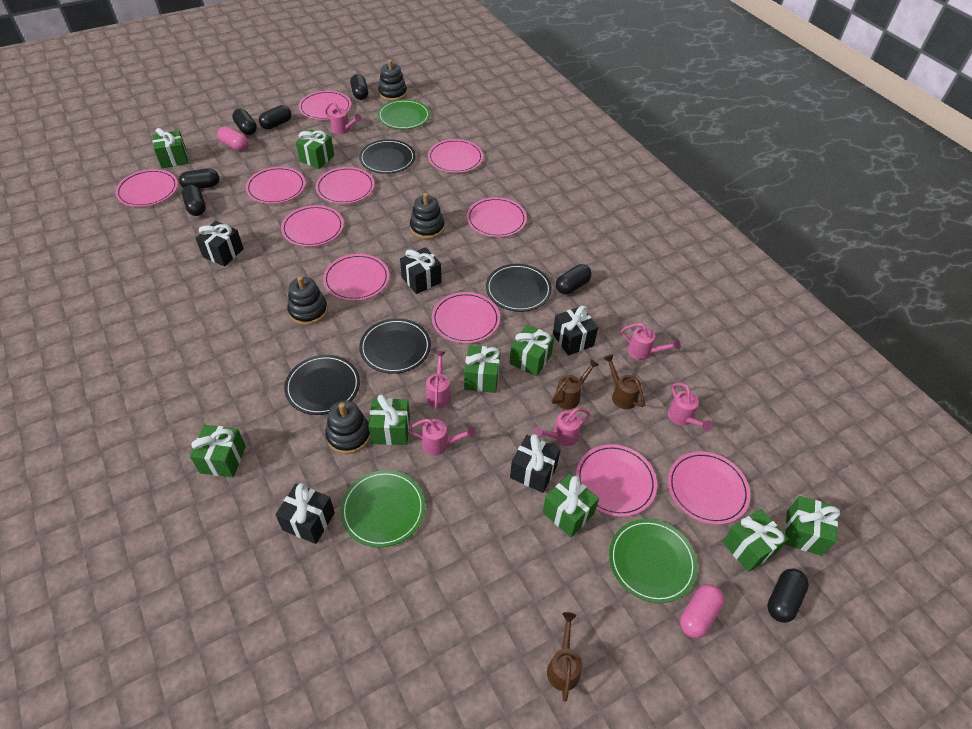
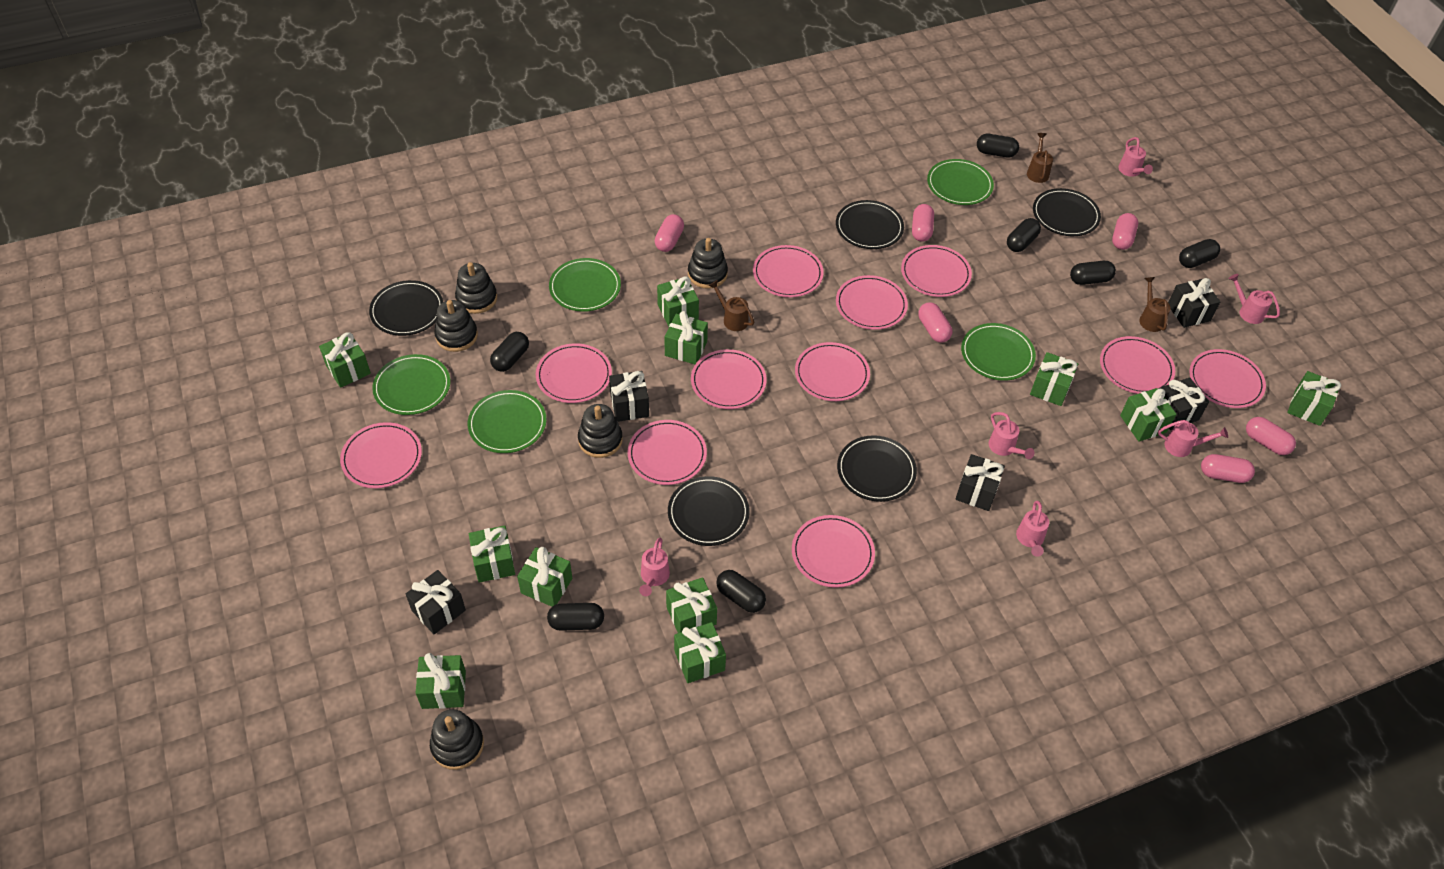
black plate: [284,355,360,415] [359,139,415,174] [359,318,431,374] [486,264,552,312] = 4 -> [369,280,443,336] [668,476,750,546] [836,200,904,249] [837,435,917,502] [1033,188,1101,236] = 5
black stacking toy: [287,276,328,325] [325,400,370,454] [378,60,407,101] [410,193,445,239] = 4 -> [430,709,484,770] [434,300,478,352] [455,262,497,314] [578,404,623,458] [688,238,728,289] = 5
green gift: [152,128,188,168] [190,425,246,477] [296,129,334,169] [368,394,410,445] [464,345,501,393] [510,325,554,376] [542,474,599,537] [722,509,789,572] [785,496,840,556] = 9 -> [319,332,371,388] [416,653,466,709] [469,525,515,583] [517,547,572,607] [657,276,699,326] [664,311,708,364] [666,577,717,633] [674,622,726,683] [1030,352,1078,406] [1120,388,1176,442] [1287,371,1341,426] = 11
green plate: [340,470,425,547] [378,99,430,129] [609,519,697,603] = 3 -> [372,354,450,415] [468,390,546,453] [549,258,621,312] [927,159,994,205] [961,323,1036,381] = 5
pink capsule: [217,126,248,151] [680,584,724,638] = 2 -> [655,214,684,252] [912,204,934,242] [918,302,952,343] [1112,213,1138,250] [1201,454,1255,483] [1246,417,1296,455] = 6

